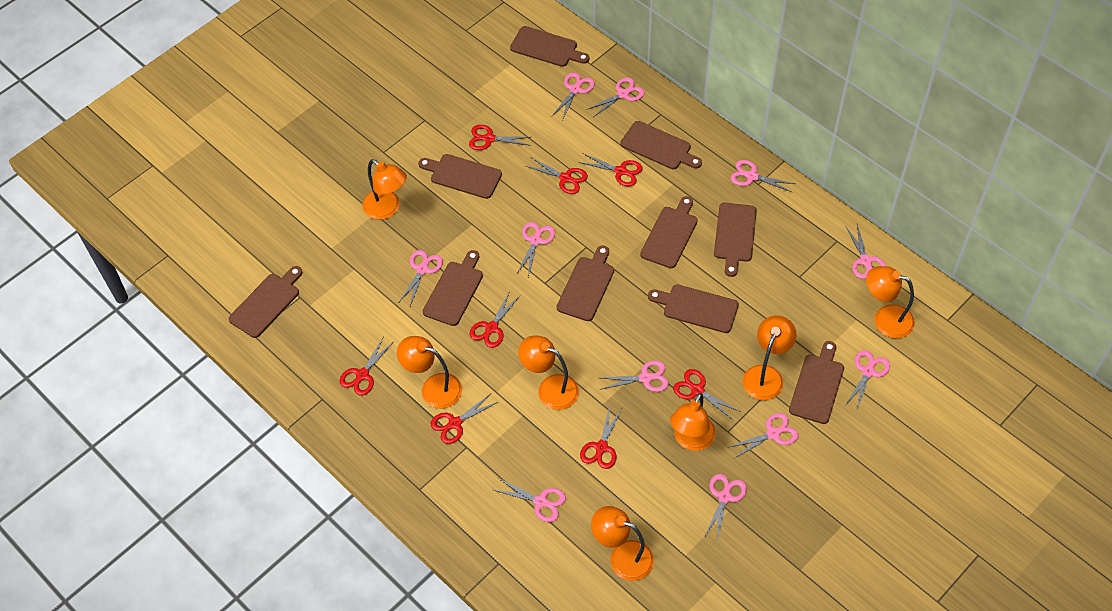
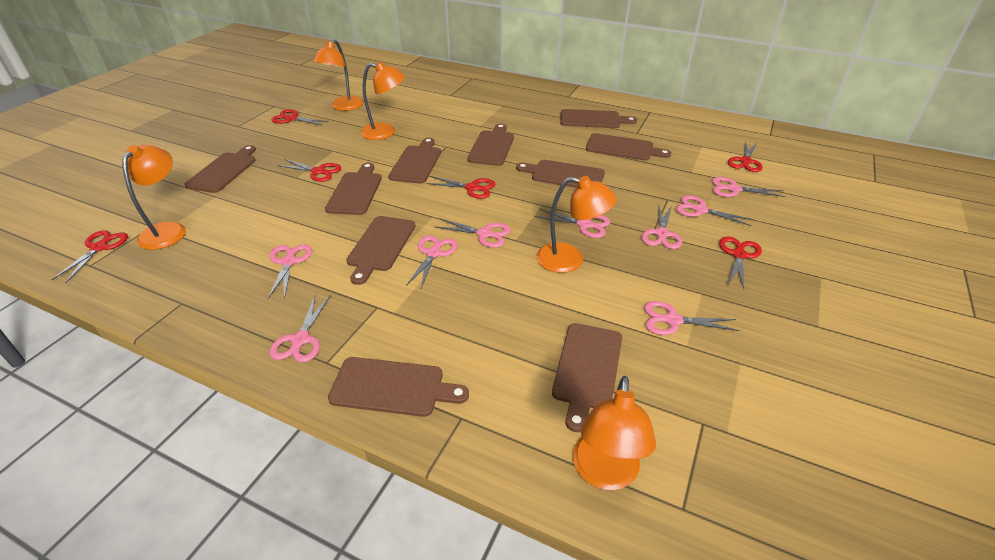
orange lamp: [362,159,407,220] [397,336,462,408] [518,335,579,410] [591,506,654,581] [670,393,716,451] [743,315,796,400] [866,266,915,338] = 7 -> [122,145,186,250] [313,39,364,111] [360,62,405,140] [536,176,617,273] [573,376,656,490] = 5
pink scissors: [399,250,443,306] [494,478,566,522] [516,222,555,277] [552,73,595,120] [586,77,645,117] [600,360,669,392] [704,474,747,541] [730,160,795,193] [730,413,798,458] [846,224,886,279] [846,350,890,410] = 11 -> [268,244,312,299] [270,296,330,362] [406,235,458,288] [435,218,511,248] [535,208,610,238] [642,204,682,249] [644,301,740,335] [676,195,753,226] [712,177,786,197] = 9
red scissors: [339,336,394,396] [430,394,498,444] [469,125,531,150] [469,291,520,348] [526,157,588,194] [578,153,643,187] [580,406,622,469] [673,369,741,420] = 8 -> [51,230,128,283] [271,109,329,126] [277,159,341,182] [426,176,496,199] [719,236,762,289] [728,141,763,172] = 6

